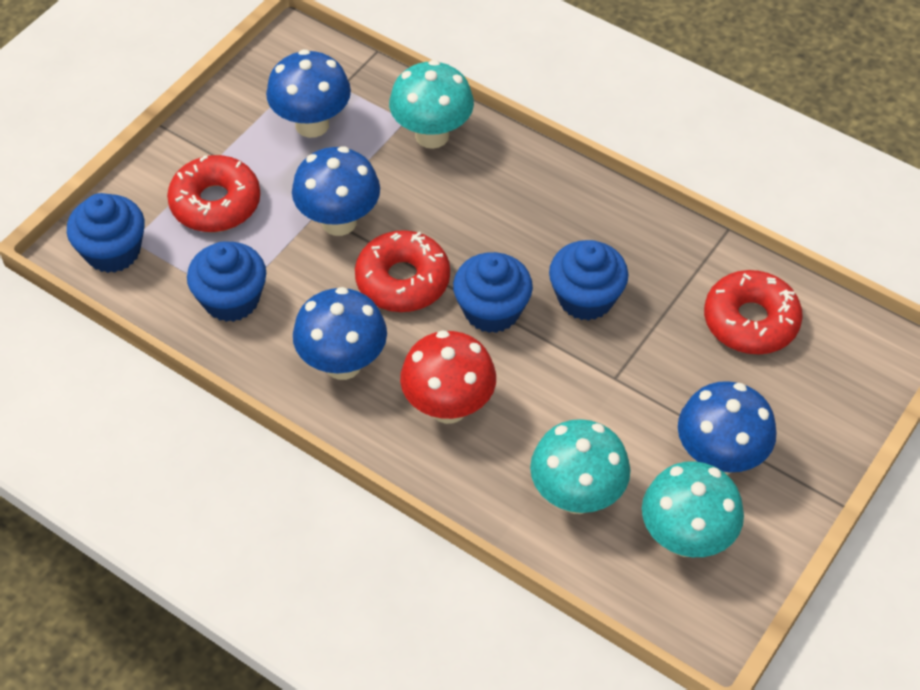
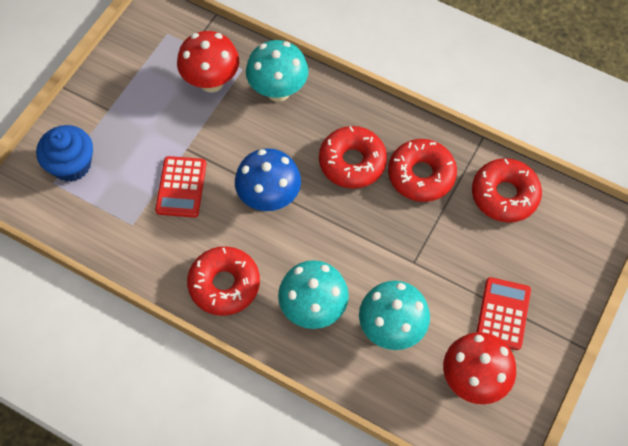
blue cupcake: [67,193,145,273] [187,242,266,322] [453,252,533,333] [549,240,628,321] = 4 -> [36,125,93,182] = 1
blue mushroom: [266,49,351,138] [292,146,380,236] [293,287,387,380] [678,381,777,475] = 4 -> [235,148,301,211] = 1
red calculator: none = 0 -> [155,156,206,218] [476,277,531,350] = 2
red donut: [167,155,260,232] [355,230,450,312] [704,270,803,355] = 3 -> [187,246,260,316] [319,126,387,188] [388,139,457,202] [472,158,542,223] = 4
red mushroom: [400,330,496,424] = 1 -> [177,31,239,93] [443,332,516,404] = 2

